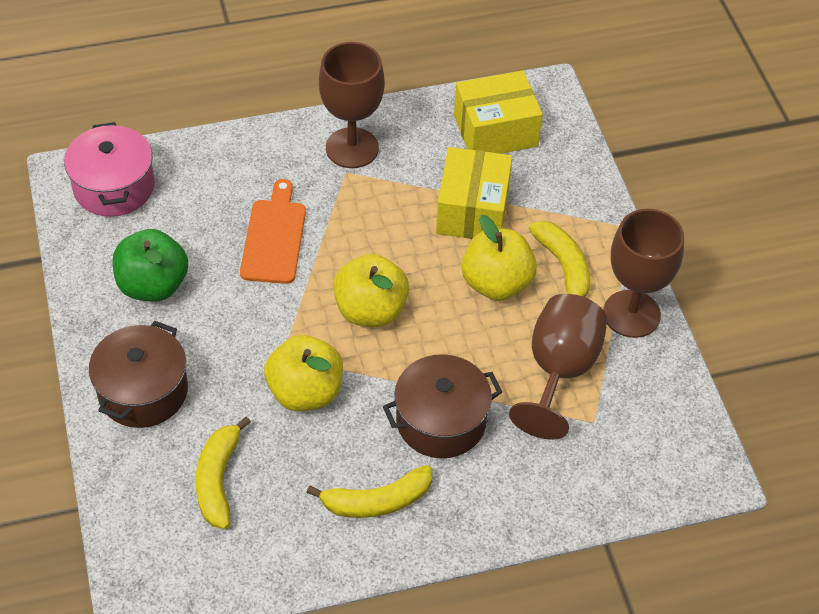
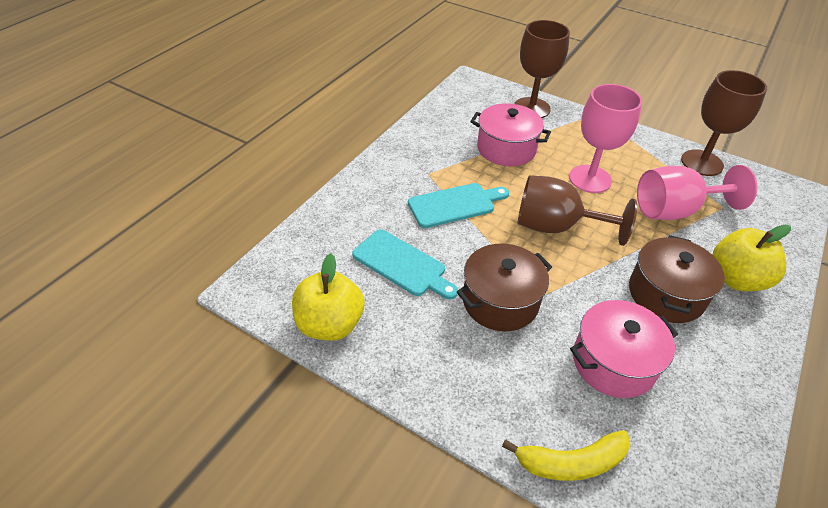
green apple: [113,229,188,301] = 1 -> none = 0
orange cutting board: [240,179,306,284] = 1 -> none = 0
pink goblet: none = 0 -> [569,84,642,193] [637,165,757,220] = 2
pink pot: [64,122,154,217] = 1 -> [470,103,551,166] [570,300,678,398] = 2
turquoise cutting board: none = 0 -> [352,229,458,300] [408,183,509,228] = 2
yellow apple: [264,335,343,411] [333,254,409,327] [462,214,537,301] = 3 -> [292,253,365,341] [713,225,791,291] = 2
yellow banana: [195,416,251,529] [306,465,432,518] [529,221,590,297] = 3 -> [502,430,630,481] = 1
yellow box: [436,147,512,239] [454,70,543,154] = 2 -> none = 0

